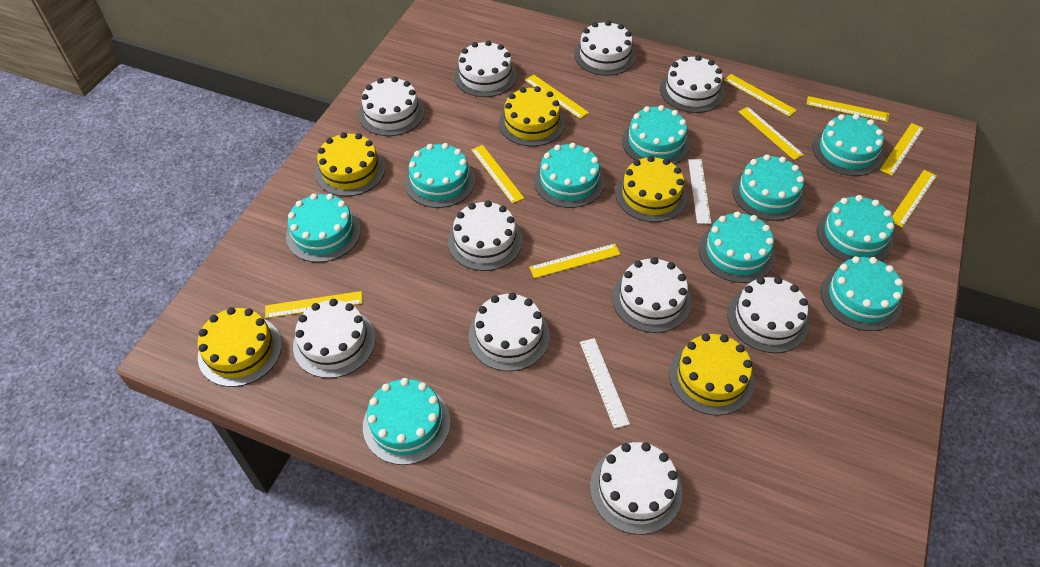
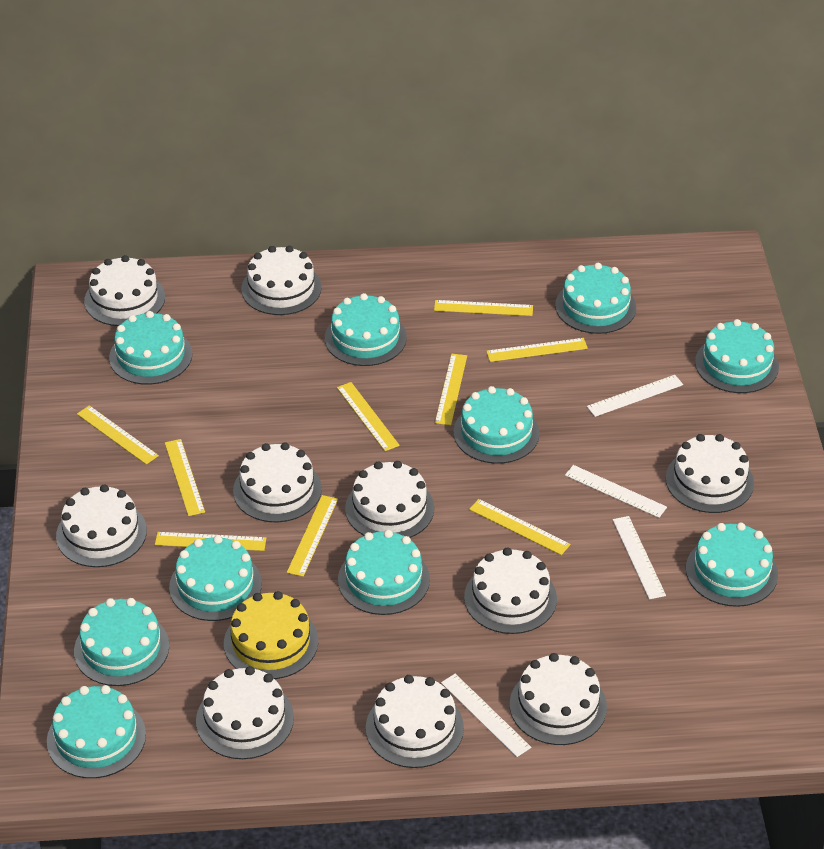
white ruler: [580,338,630,429] [688,159,711,224] = 2 -> [441,674,531,757] [565,465,667,518] [587,375,683,417] [613,516,666,600] = 4
yellow cake: [198,307,282,387] [315,132,385,196] [499,86,565,147] [615,156,687,222] [669,333,754,416] = 5 -> [224,591,318,679] = 1

